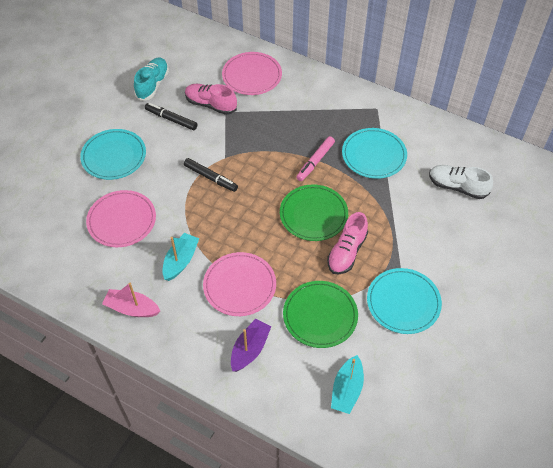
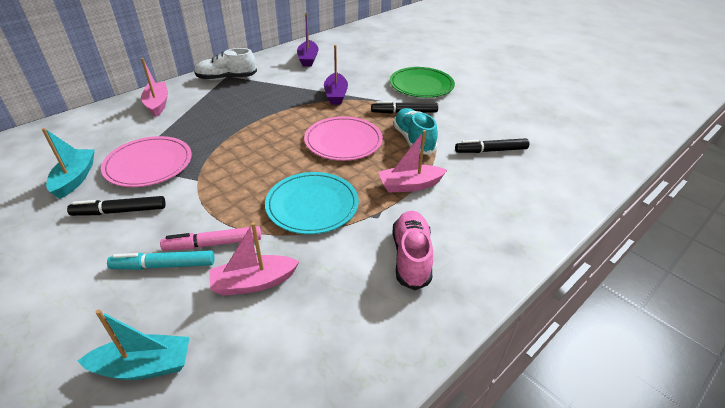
black marker: [145,103,198,130] [184,158,238,192] = 2 -> [67,196,166,216] [371,101,438,114] [455,138,529,153] = 3
green plate: [280,184,348,241] [283,281,358,348] = 2 -> [390,67,455,98] = 1
pink boat: [102,283,160,317] = 1 -> [141,58,168,117] [209,222,300,296] [378,130,447,193] = 3
pink plate: [86,190,156,247] [203,252,276,316] [222,52,282,95] = 3 -> [101,136,192,187] [304,116,383,161] = 2
pink shoe: [185,84,237,115] [327,212,368,275] = 2 -> [392,211,433,290] = 1
purple boat: [231,319,271,372] = 1 -> [297,13,319,67] [324,45,348,105] = 2
turquoise marker: none = 0 -> [107,251,215,270] = 1
turquoise plate: [80,129,146,180] [342,128,407,179] [367,268,442,334] = 3 -> [265,172,359,234] = 1

